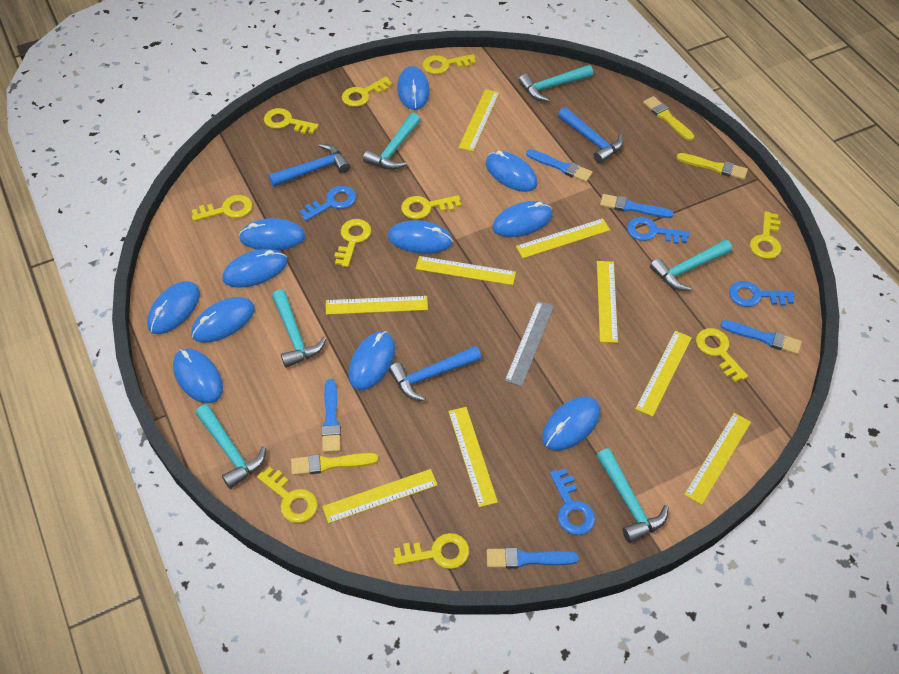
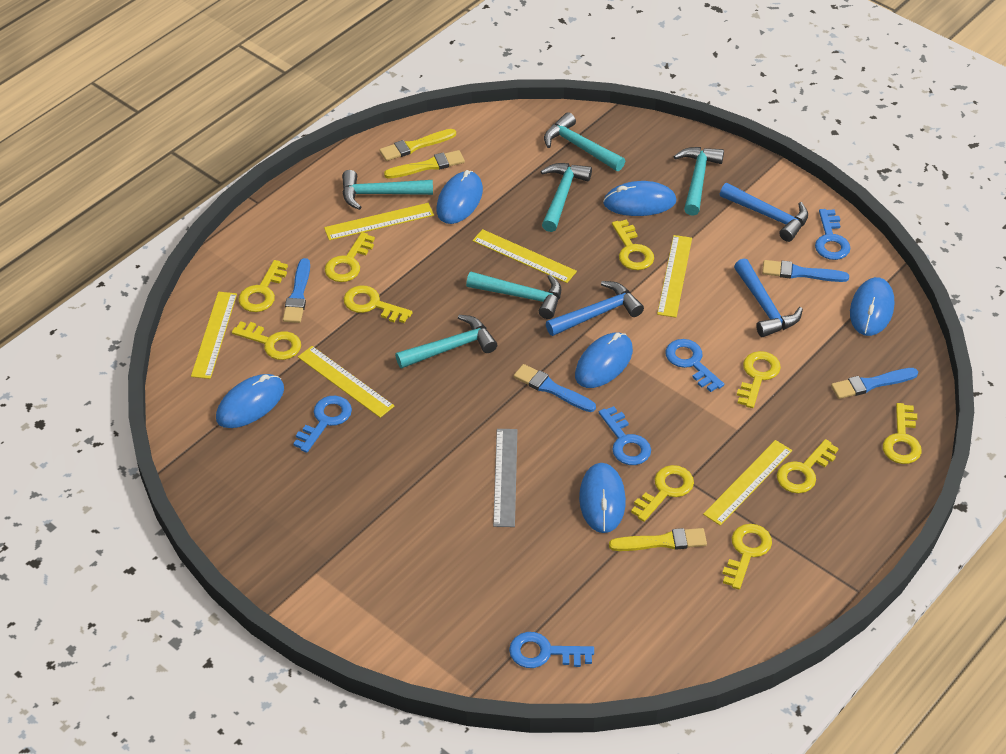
blue brush: [322,379,341,453] [487,547,579,569] [526,149,593,182] [600,194,674,218] [720,320,802,355] = 5 -> [283,258,310,323] [514,364,596,412] [762,260,849,282] [831,368,918,399] = 4
blue key: [299,186,356,221] [550,468,595,535] [627,217,689,244] [729,281,794,307] = 4 -> [293,396,352,453] [509,632,594,668] [599,406,651,465] [666,339,724,392] [815,209,850,260] = 5
blue mouse: [147,281,200,334] [173,349,223,403] [191,297,255,343] [222,249,287,288] [239,218,305,251] [349,331,395,390] [388,220,453,254] [397,66,430,110] [486,151,538,192] [492,201,553,237] [542,396,600,451] = 11 -> [216,374,284,428] [437,170,483,224] [575,333,633,388] [579,463,626,533] [603,181,676,216] [850,277,894,336] = 6
yellow ruler: [322,469,437,524] [326,296,428,315] [415,256,516,285] [448,407,498,507] [459,89,499,151] [516,218,610,258] [597,261,618,343] [636,331,692,417] [684,413,751,505] = 9 -> [191,292,237,379] [298,346,394,418] [324,203,434,240] [472,229,577,283] [657,235,692,317] [703,440,792,526] = 6

